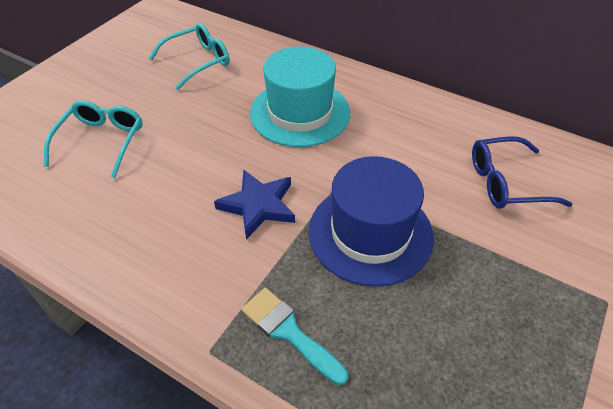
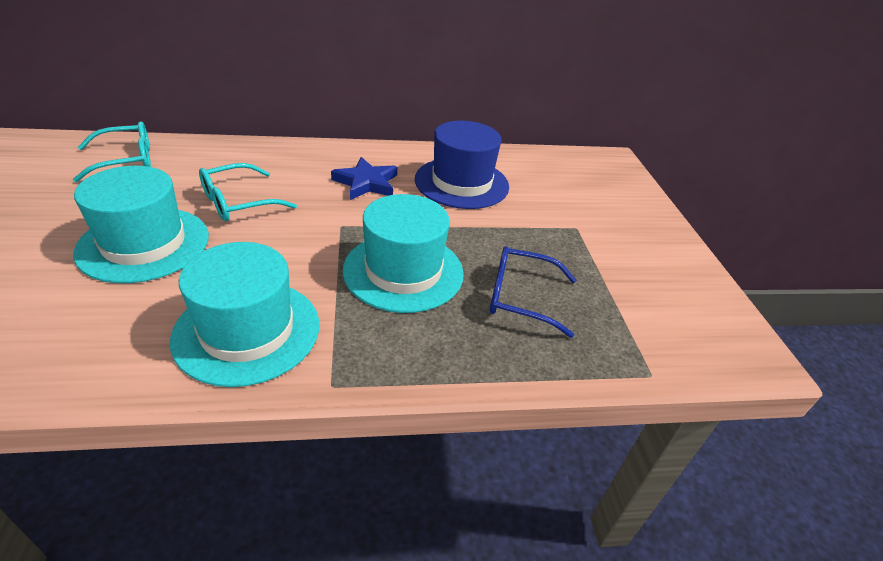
turquoise brush: [241,288,348,385] = 1 -> none = 0
turquoise hat: [250,46,350,147] = 1 -> [73,166,209,283] [170,242,319,387] [343,194,464,313] = 3

